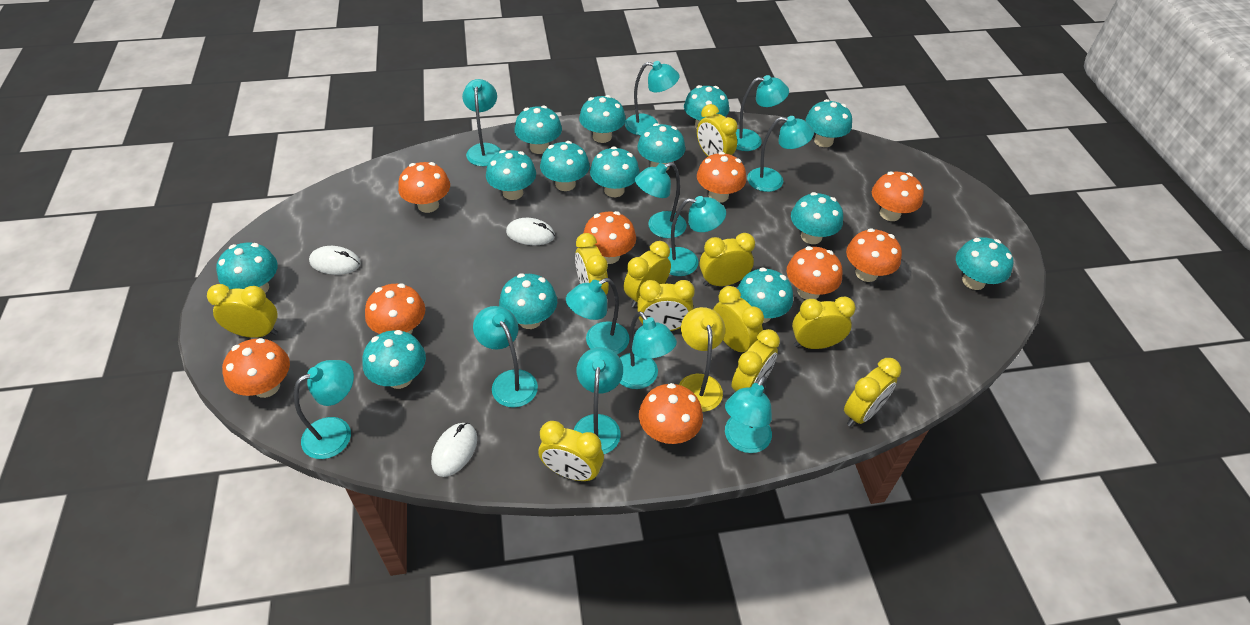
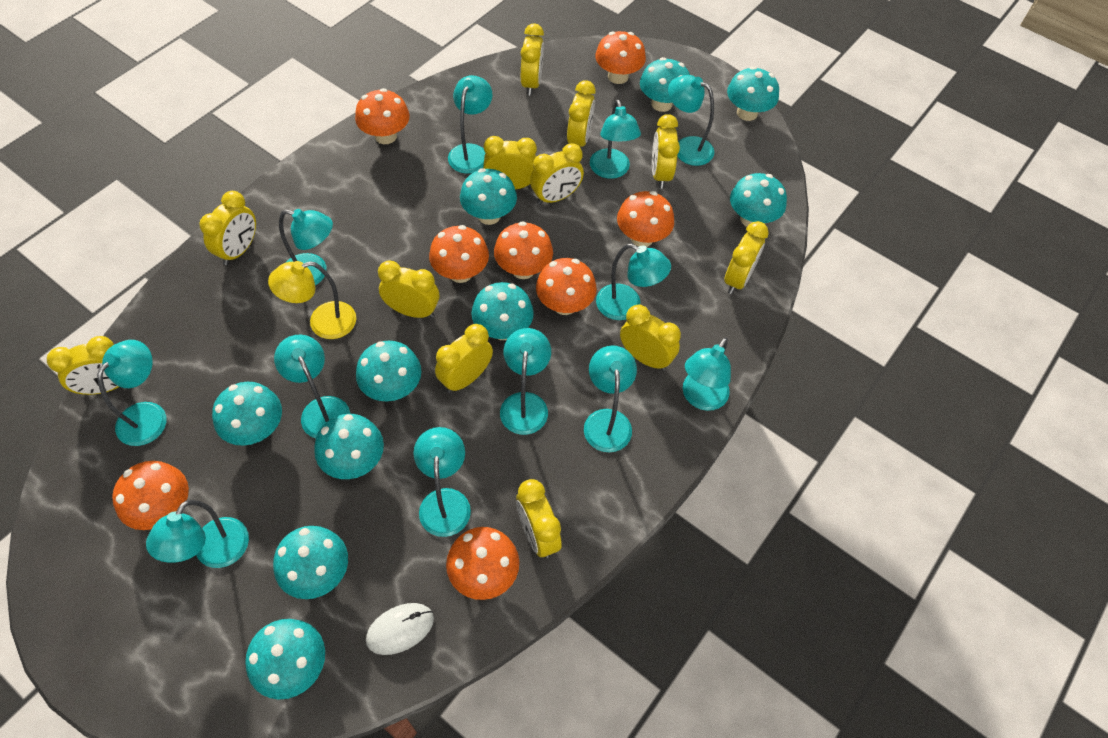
orange mushroom: [222,338,290,398] [365,283,425,334] [398,162,450,213] [583,211,636,264] [639,383,703,444] [697,152,746,203] [787,246,842,300] [846,228,902,282] [872,172,924,221] = 9 -> [112,461,189,530] [355,88,410,144] [429,225,489,283] [446,527,519,600] [494,221,553,279] [536,258,597,315] [595,31,646,84] [617,191,674,247] = 8
turquoise mushroom: [216,243,278,293] [362,330,426,389] [486,150,536,200] [499,273,557,329] [515,106,562,154] [540,141,590,191] [579,95,626,143] [590,146,640,197] [637,123,686,171] [684,85,729,129] [737,267,793,323] [791,192,843,244] [806,99,852,147] [956,237,1014,290] = 14 -> [212,382,282,445] [245,619,325,700] [273,526,348,599] [314,414,384,479] [356,341,422,401] [460,168,517,225] [471,282,534,340] [640,57,690,112] [727,66,779,121] [730,173,787,227] = 10
white mouse: [309,246,361,275] [431,423,477,477] [506,218,555,245] = 3 -> [366,603,434,655] = 1
yellow clock: [207,284,278,338] [538,421,604,481] [575,233,609,295] [624,241,671,307] [637,280,695,331] [697,104,738,156] [700,233,755,286] [713,286,764,353] [732,329,780,391] [792,297,856,349] [844,358,901,427] = 11 -> [47,336,119,395] [199,191,256,265] [378,260,439,318] [435,324,493,393] [483,136,537,190] [516,479,562,558] [521,23,544,96] [530,143,584,205] [567,80,596,147] [620,305,681,371] [652,114,680,189] [724,221,769,294] = 12

